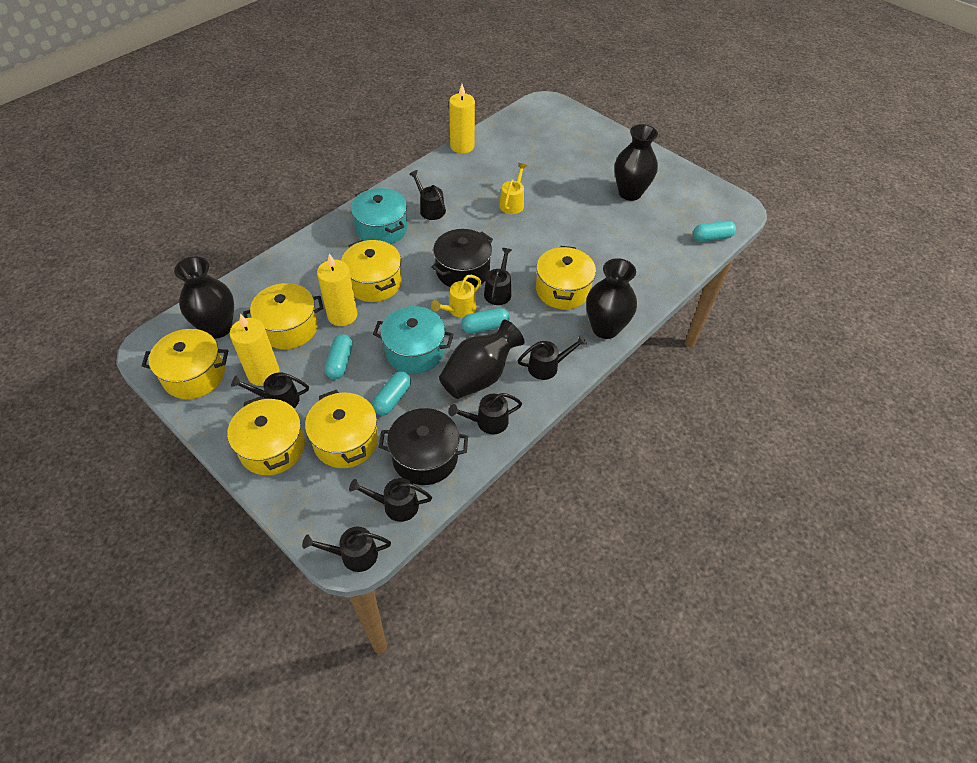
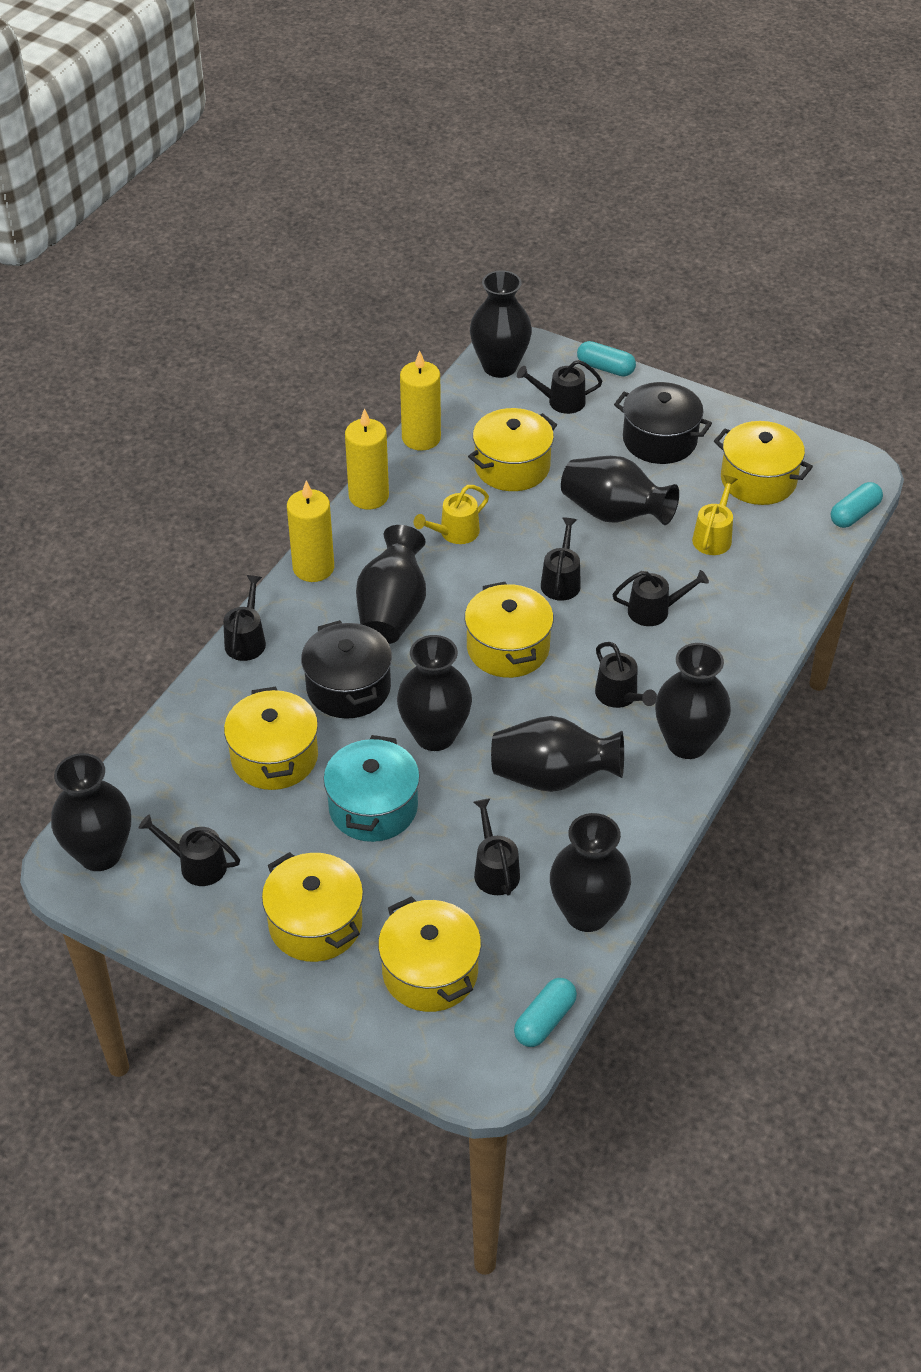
black vase: [174,256,234,338] [439,320,525,399] [586,258,637,339] [614,124,658,201] = 4 -> [51,753,131,871] [356,525,426,644] [397,635,472,751] [470,270,532,378] [491,716,624,792] [550,813,631,932] [561,456,679,525] [655,643,731,759] = 8
turquoise capsule: [324,334,353,379] [372,371,411,415] [461,308,510,333] [693,221,736,242] = 4 -> [514,978,577,1047] [577,341,636,377] [831,482,883,528] = 3
turquoise pot: [351,188,407,244] [373,306,454,374] = 2 -> [323,735,420,842] = 1

